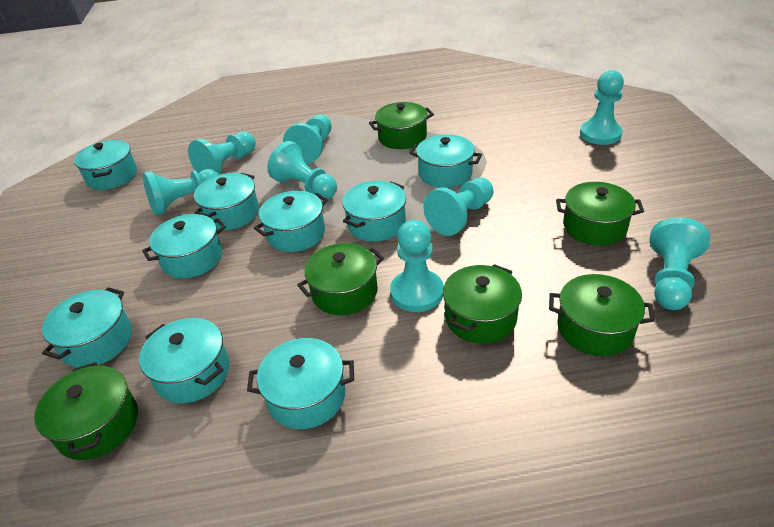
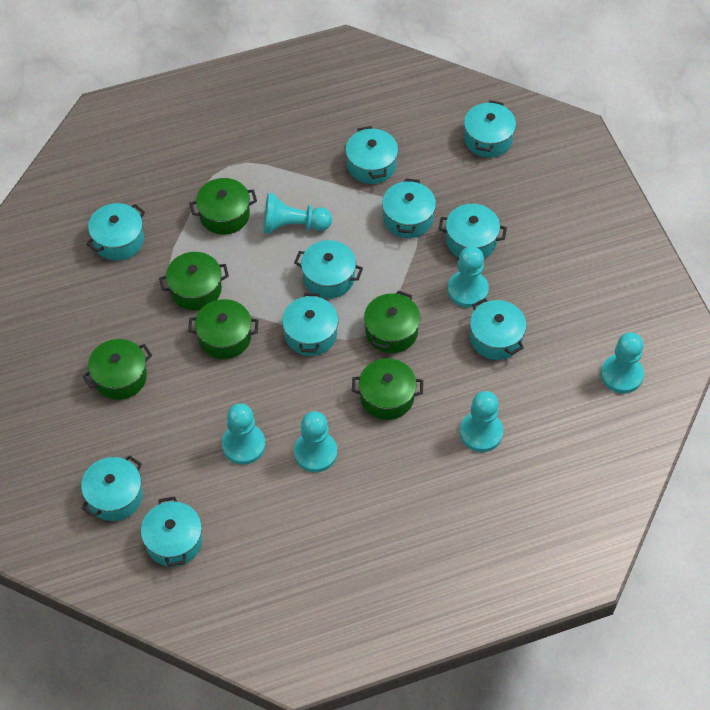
turquoise pawn: [143,169,219,216] [188,132,256,175] [267,141,337,199] [283,115,332,164] [390,220,444,312] [423,178,494,236] [580,70,624,145] [650,217,710,310] = 8 -> [222,403,265,465] [263,193,332,234] [294,411,337,472] [447,246,489,308] [460,391,503,452] [601,332,644,394] = 6
turquoise pot: [42,287,132,368] [74,140,137,190] [139,318,229,403] [142,214,226,278] [194,173,259,230] [247,338,354,429] [254,191,328,252] [342,181,406,242] [410,134,482,188] = 9 -> [81,455,143,521] [86,203,145,261] [141,496,202,567] [282,293,339,356] [294,240,363,299] [345,126,398,184] [382,178,436,238] [439,204,507,258] [464,100,516,157] [470,298,527,360] = 10

